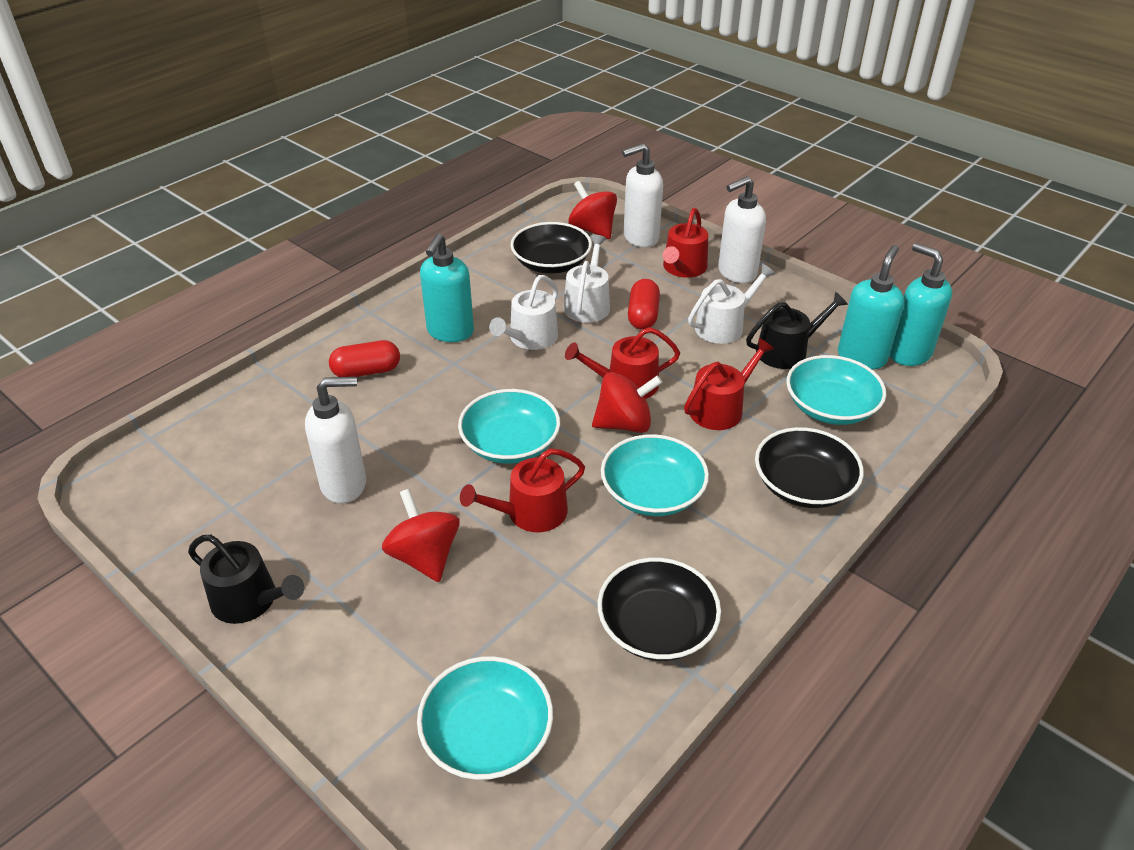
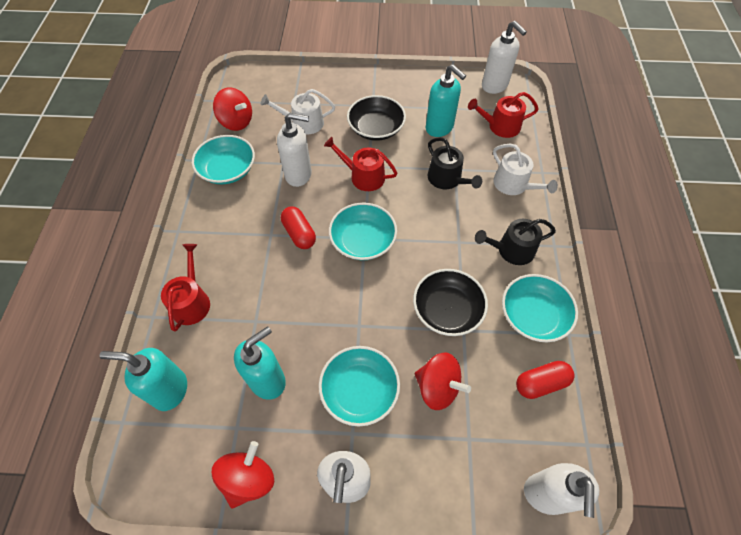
black bowl: [510,222,592,274] [598,558,721,661] [755,427,864,508] = 3 -> [347,95,406,141] [413,269,488,336] = 2
red watering can: [460,449,585,532] [565,327,680,399] [663,208,708,278] [684,338,774,430] = 4 -> [161,244,210,332] [324,137,397,191] [468,92,539,138] = 3
white soap dispenser: [305,377,366,503] [622,143,663,247] [718,176,766,283] = 3 -> [277,113,312,187] [317,451,371,503] [482,21,527,94] [524,463,599,518] = 4
white watering can: [489,275,558,350] [563,235,610,323] [688,263,775,344] = 3 -> [261,89,335,134] [493,144,558,195] = 2

